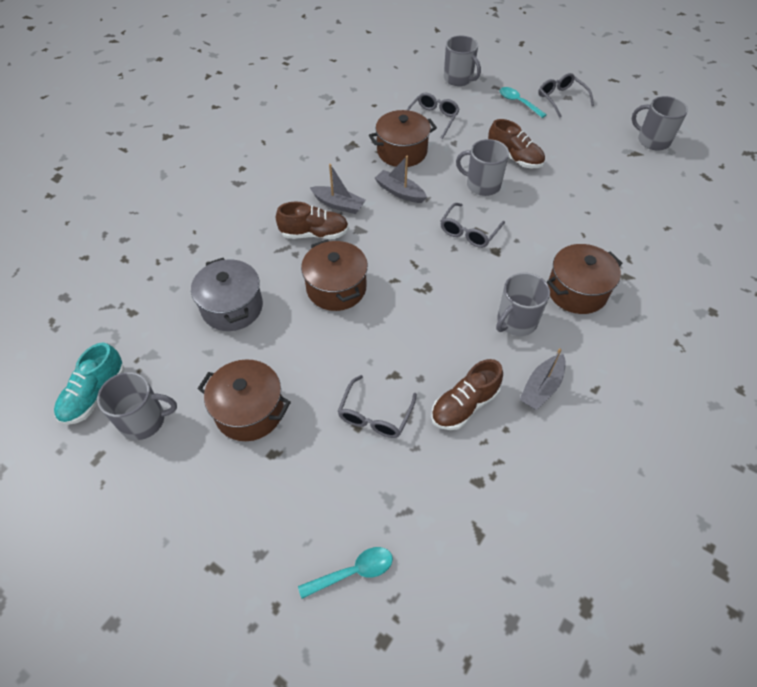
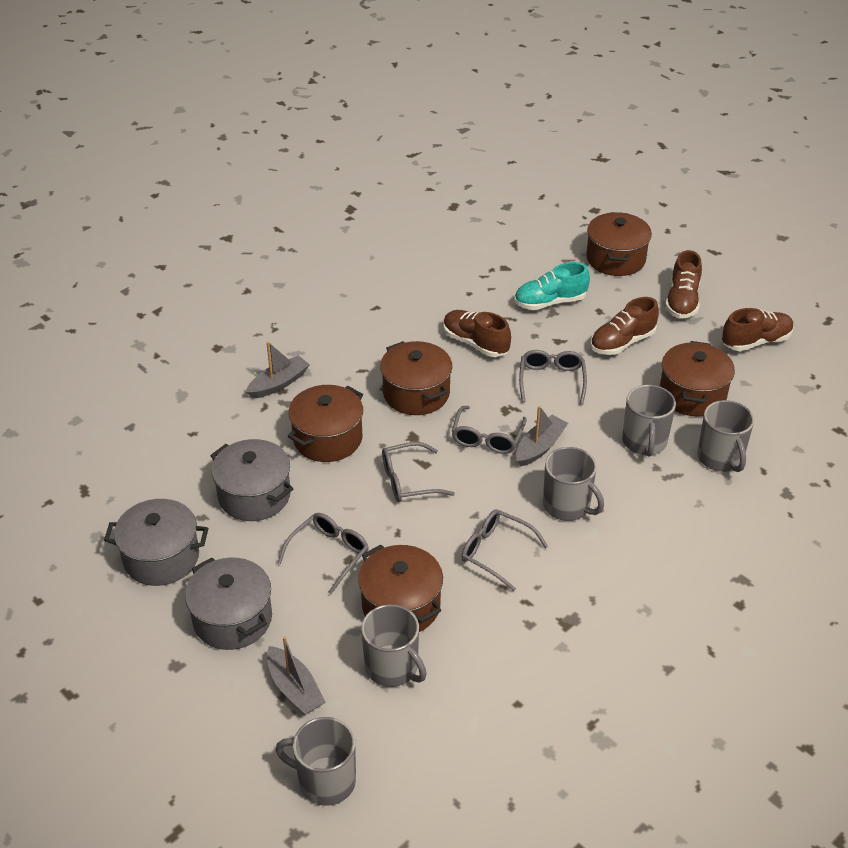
brown pot: [198,359,291,441] [301,239,368,311] [369,110,437,167] [547,244,623,314] = 4 -> [288,385,363,462] [358,544,443,632] [380,341,452,415] [586,212,652,276] [660,341,735,416] = 5
brown shoe: [276,202,349,239] [431,359,503,430] [488,119,545,168] = 3 -> [444,310,511,357] [590,297,659,355] [665,250,702,319] [722,308,794,351] = 4
grey glasses: [338,375,417,438] [407,92,460,139] [441,203,505,248] [538,73,594,118] = 4 -> [277,513,369,594] [382,442,455,502] [451,406,527,454] [461,509,548,591] [519,350,587,405] = 5
grey pot: [191,258,263,331] = 1 -> [104,499,208,586] [185,557,272,650] [210,439,293,521] = 3
turquoise spoon: [298,547,393,599] [500,87,547,118] = 2 -> none = 0

